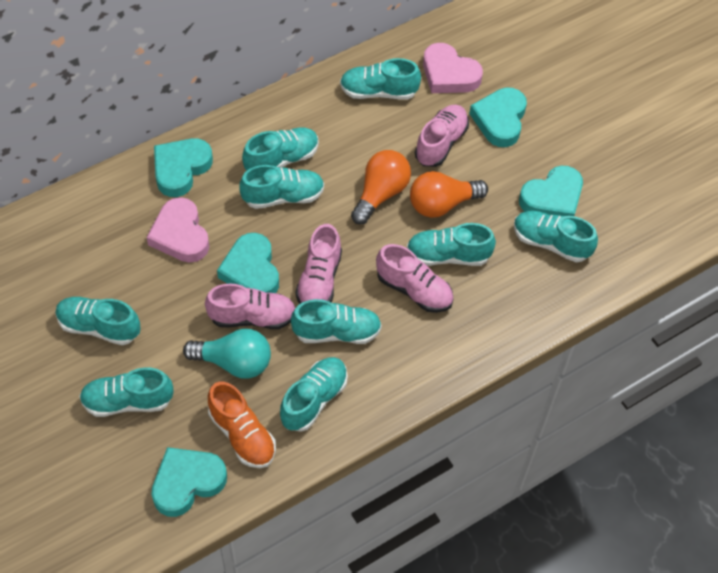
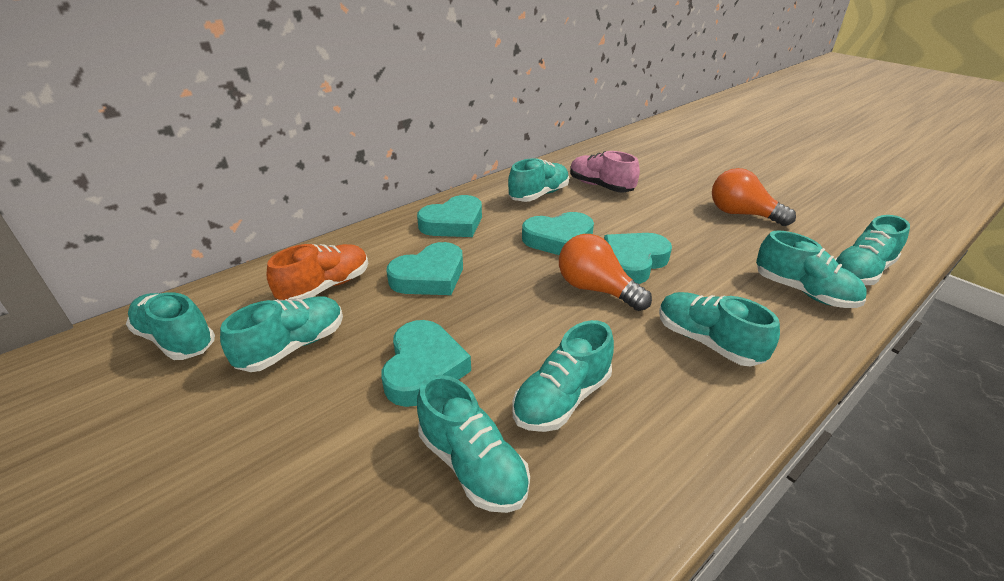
pink heart: [147,197,209,263] [423,43,483,93] = 2 -> none = 0
pink shoe: [205,283,295,329] [295,224,342,304] [376,244,453,313] [415,105,469,167] = 4 -> [570,151,640,193] = 1
turquoise light bulb: [183,329,271,379] = 1 -> none = 0
turquoise shoe: [55,297,141,345] [79,367,173,417] [239,165,324,209] [242,127,319,171] [280,357,348,432] [291,299,382,344] [340,58,421,100] [407,223,496,266] [514,211,598,262] = 9 -> [126,292,215,360] [220,296,343,372] [417,375,530,513] [508,158,569,202] [512,320,614,432] [659,292,780,367] [756,230,867,308] [835,215,910,285] = 8

